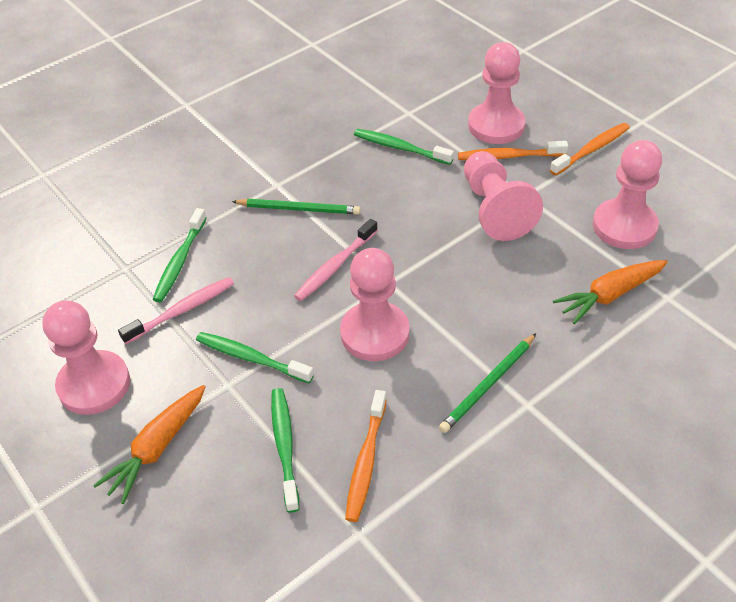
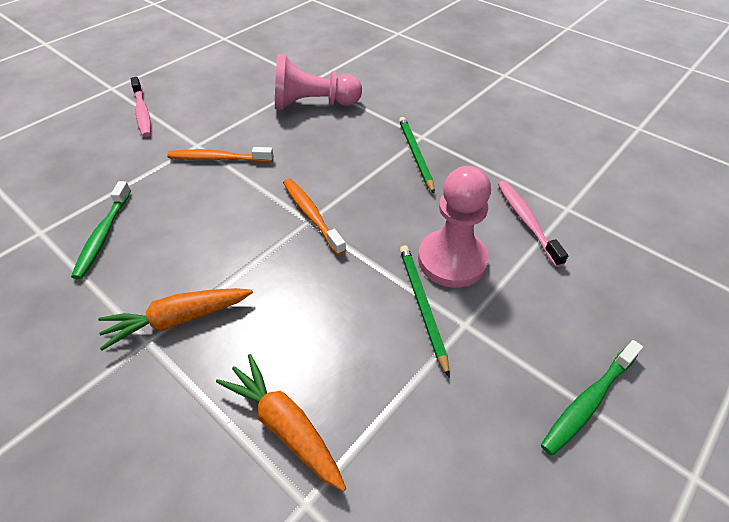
green toothbrush: [153,208,207,302] [196,332,314,383] [271,388,299,512] [354,129,454,165] = 4 -> [71,181,131,279] [541,340,643,456] = 2
orange toothbrush: [345,390,387,522] [458,141,568,160] [550,123,630,176] = 3 -> [167,147,273,162] [283,178,346,255] = 2
pink pawn: [42,301,130,415] [340,248,409,361] [464,151,543,241] [468,42,526,144] [593,140,662,249] = 5 -> [275,54,362,110] [418,166,491,288] = 2

